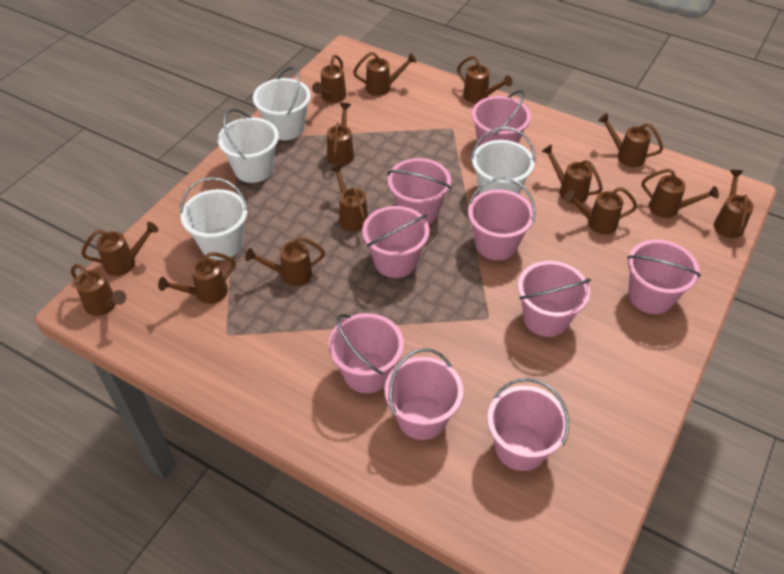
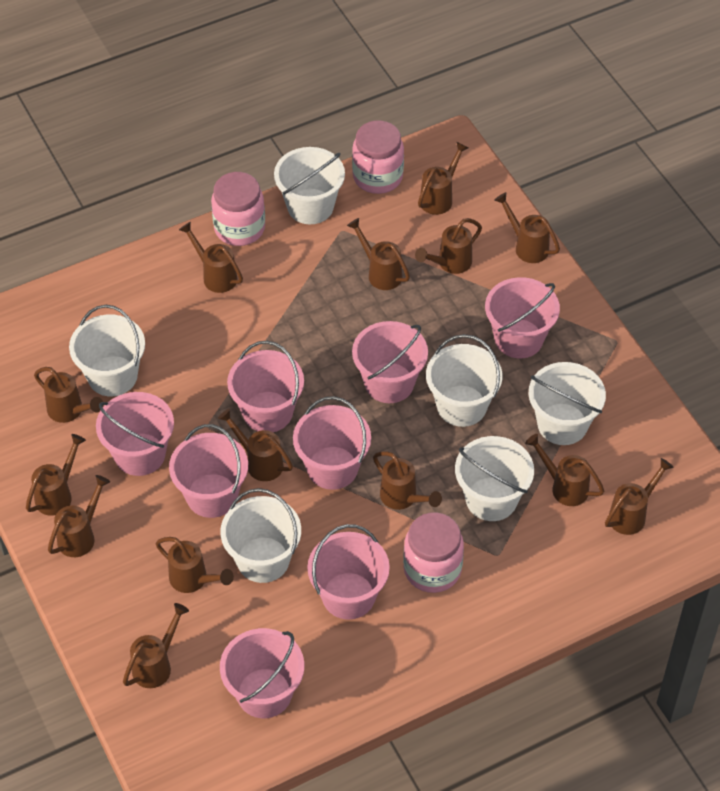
pink bucket: [328,313,404,393] [362,206,429,278] [384,348,463,440] [387,158,451,225] [468,177,536,260] [472,90,531,147] [487,378,569,471] [518,261,591,337] [627,240,701,314] = 9 -> [96,392,174,476] [169,424,248,518] [220,628,304,718] [227,341,304,432] [293,396,371,490] [307,524,390,620] [352,321,428,403] [485,277,560,358] = 8
pink jar: none = 0 -> [211,172,265,246] [352,120,404,194] [403,512,464,593] = 3
white bucket: [180,177,249,260] [218,109,279,183] [253,67,311,140] [471,127,536,194] = 4 -> [69,305,145,396] [220,488,301,583] [274,147,345,224] [426,334,502,427] [455,436,534,521] [528,362,606,445] = 6

